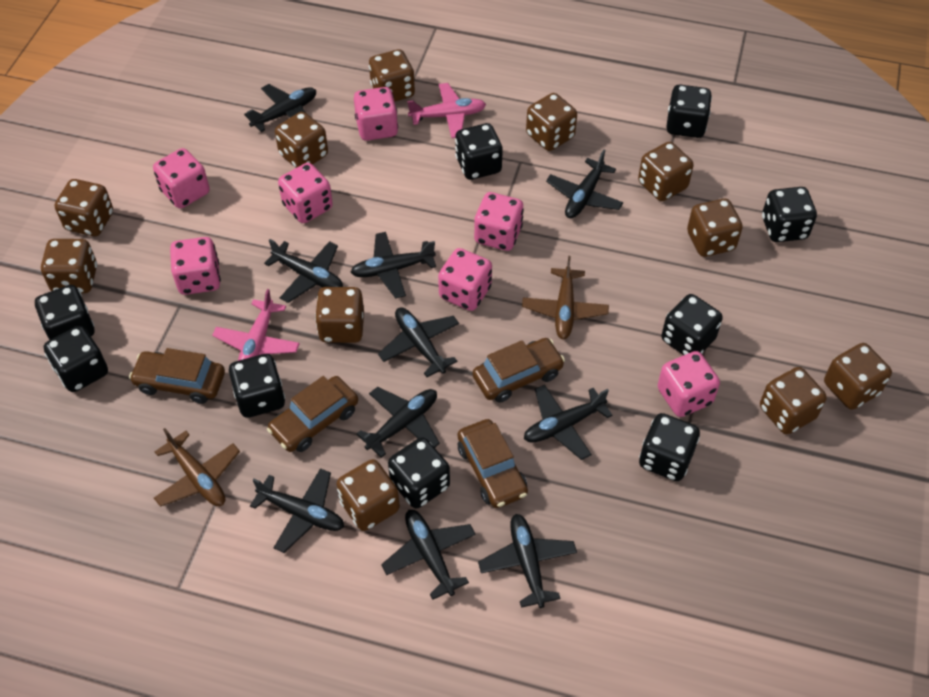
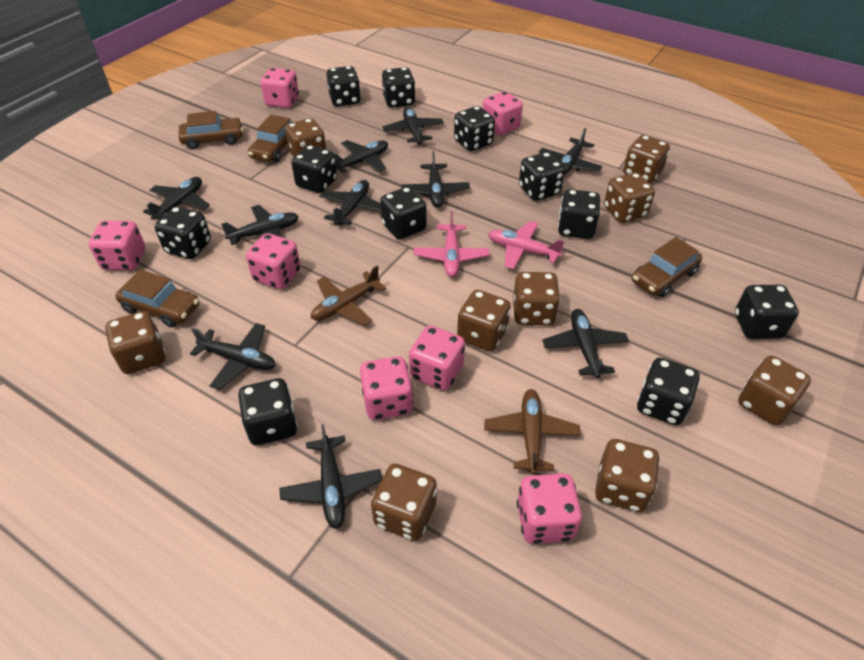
black dice: [35,285,94,340] [44,326,108,392] [229,354,285,418] [388,437,450,509] [455,123,503,180] [639,413,700,481] [662,294,723,355] [666,85,712,138] [762,187,817,242] = 9 -> [155,206,211,259] [238,378,297,446] [291,145,337,193] [326,66,361,106] [380,187,427,239] [382,67,415,108] [454,106,495,151] [519,152,565,201] [558,189,600,239] [637,358,700,425] [735,285,799,339] = 11
brown dice: [41,239,97,293] [55,179,113,236] [275,112,328,168] [315,287,364,343] [337,459,400,531] [369,49,415,102] [526,93,577,151] [638,142,694,201] [687,199,743,257] [760,367,827,434] [824,343,892,409] = 11 -> [105,311,166,374] [285,118,327,157] [371,464,437,541] [457,290,511,351] [513,272,560,325] [595,439,660,512] [604,173,655,223] [623,135,670,183] [738,356,811,425] = 9

